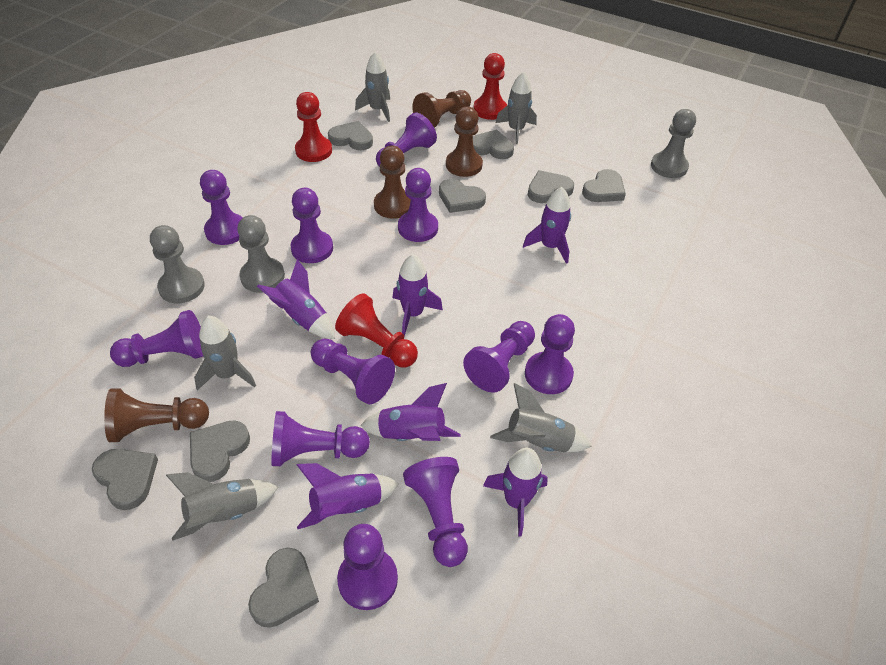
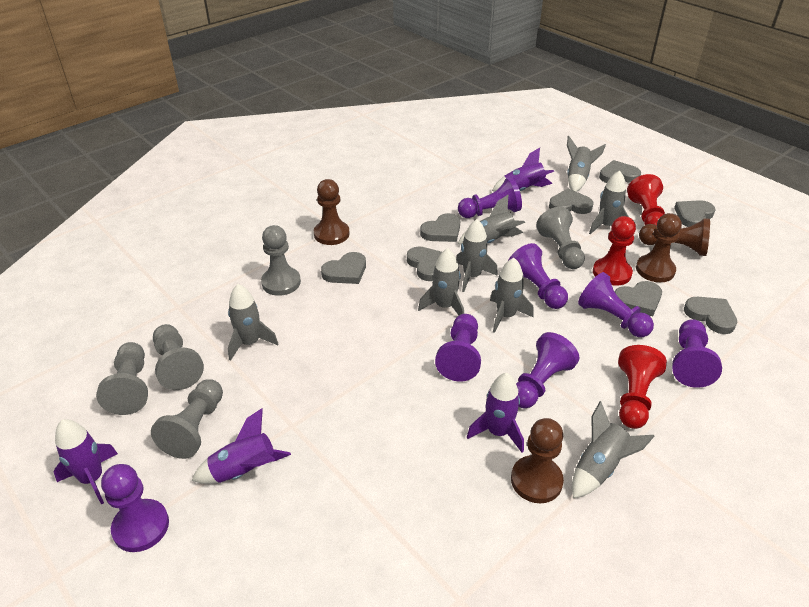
grey pawn: [150,225,205,303] [237,215,285,293] [651,109,696,178] = 3 -> [96,342,148,415] [151,379,223,459] [153,324,204,390] [261,225,301,296] [536,207,585,269] = 5
grey rocket: [166,472,278,541] [194,316,256,390] [355,52,390,122] [490,383,591,452] [496,72,537,144] = 5 -> [228,284,278,361] [418,248,464,315] [456,219,498,292] [458,195,525,245] [490,257,534,333] [567,136,606,192] [572,401,655,498] [589,171,629,235] = 8
purple pawn: [110,310,204,367] [200,170,243,245] [271,411,370,466] [290,188,333,263] [311,339,395,404] [337,524,398,610] [376,113,437,167] [398,168,438,242] [403,457,468,567] [463,321,535,392] [525,314,575,394] = 11 -> [101,464,169,552] [435,314,481,382] [458,177,522,218] [509,243,568,309] [516,332,579,409] [578,272,654,337] [672,319,722,388] = 7
purple rocket: [257,259,335,339] [296,463,399,529] [360,383,461,441] [393,254,443,336] [483,448,548,537] [523,187,571,264] = 6 -> [54,419,118,505] [192,408,291,484] [467,373,524,453] [492,148,554,192] = 4

